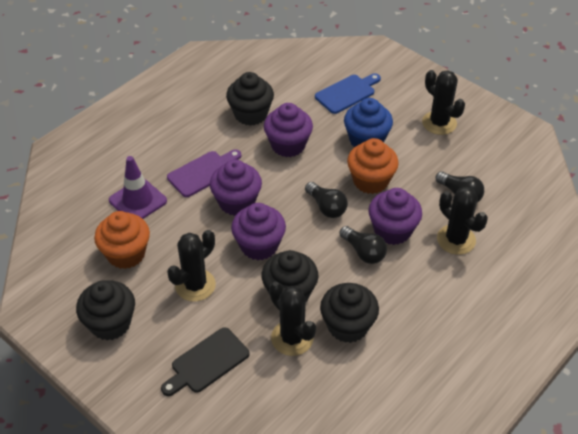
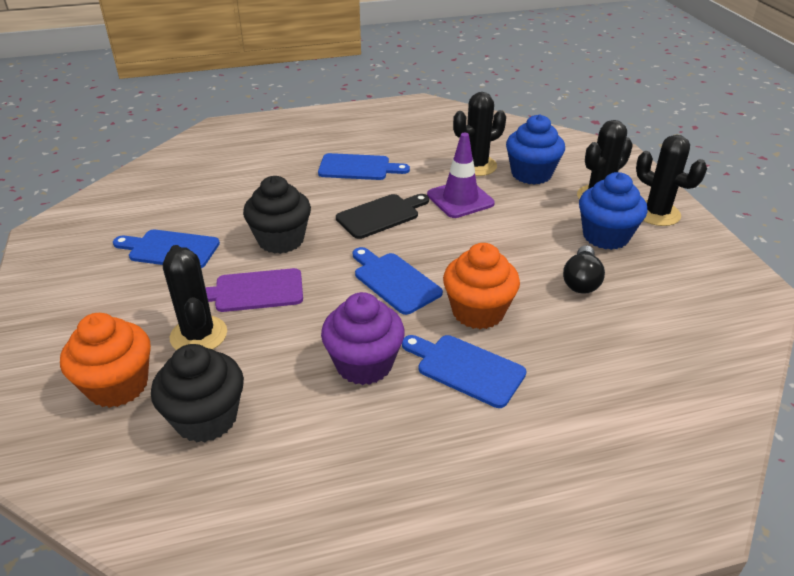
black cupcake: [76,280,135,340] [226,72,274,126] [262,250,318,302] [320,283,379,343] = 4 -> [151,344,244,443] [243,176,311,254] = 2
black light bulb: [305,182,348,218] [339,226,387,264] [435,171,484,202] = 3 -> [563,245,605,294] = 1
blue cupcake: [344,98,393,147] = 1 -> [506,114,565,185] [579,172,648,250] = 2
blue cutting board: [315,73,381,114] = 1 -> [113,230,220,268] [318,153,410,180] [353,247,443,315] [402,335,526,408] = 4
purple cupcake: [210,159,262,216] [231,203,286,260] [264,103,313,157] [368,188,422,245] = 4 -> [321,292,405,385] = 1

